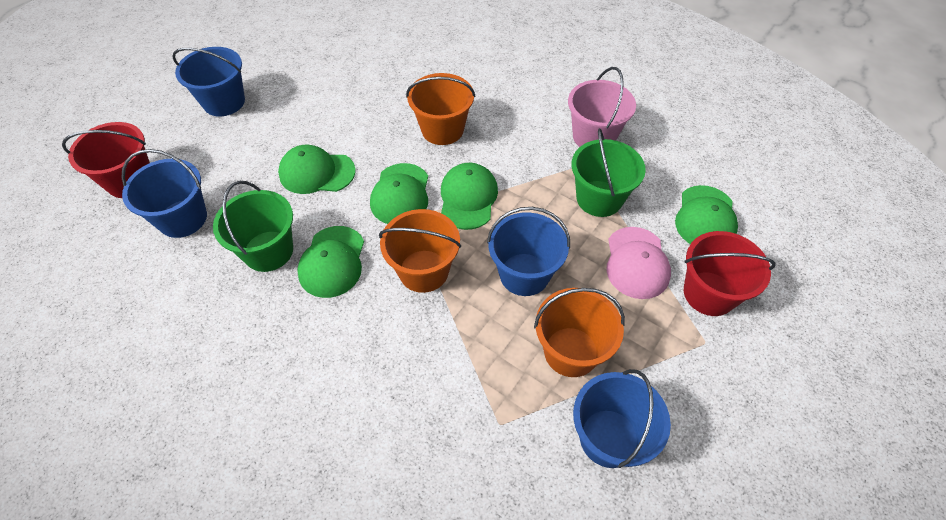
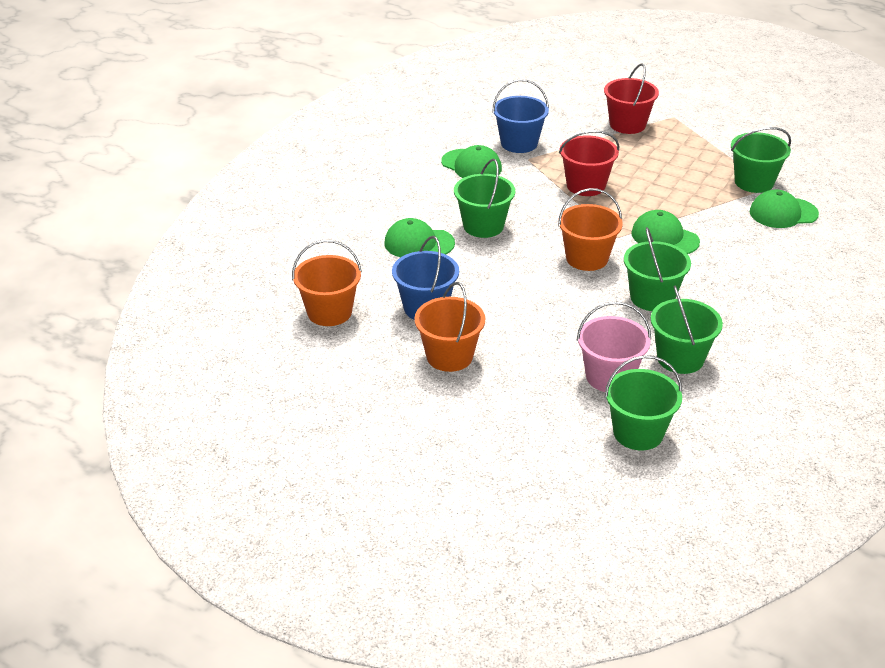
blue bucket: [121,149,207,238] [172,47,245,116] [487,207,570,296] [573,369,671,468] = 4 -> [392,236,459,319] [492,79,549,153] = 2
green bucket: [213,181,293,272] [572,128,646,217] = 2 -> [454,159,515,238] [604,355,682,450] [624,227,691,311] [651,286,723,374] [731,127,791,193] = 5
green cap: [278,145,356,194] [297,226,364,298] [370,163,428,224] [441,163,498,230] [675,185,738,244] = 5 -> [384,218,455,257] [441,145,502,178] [631,210,700,254] [750,190,819,228] = 4
pink cap: [606,227,671,299] = 1 -> none = 0

